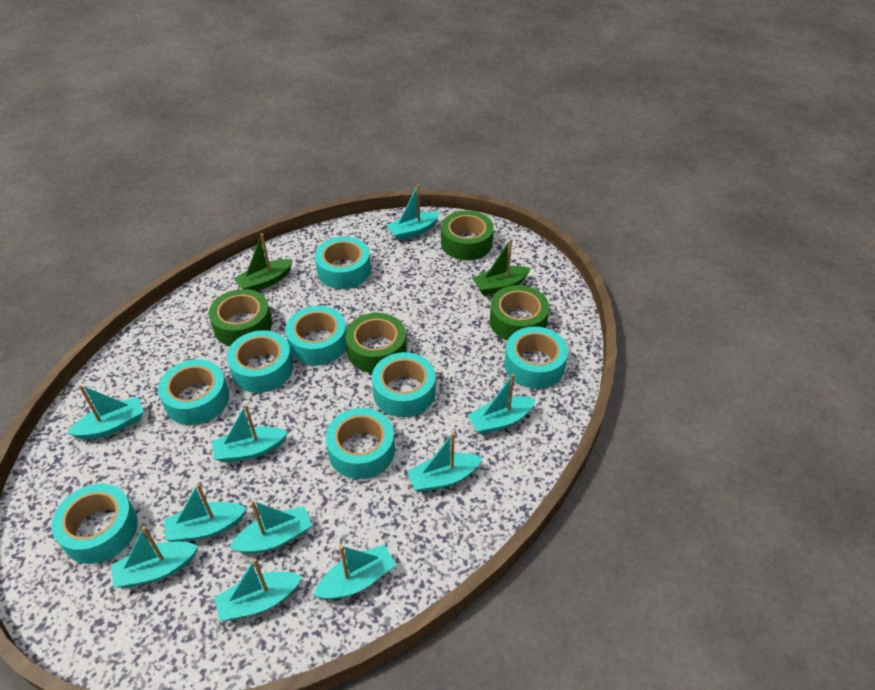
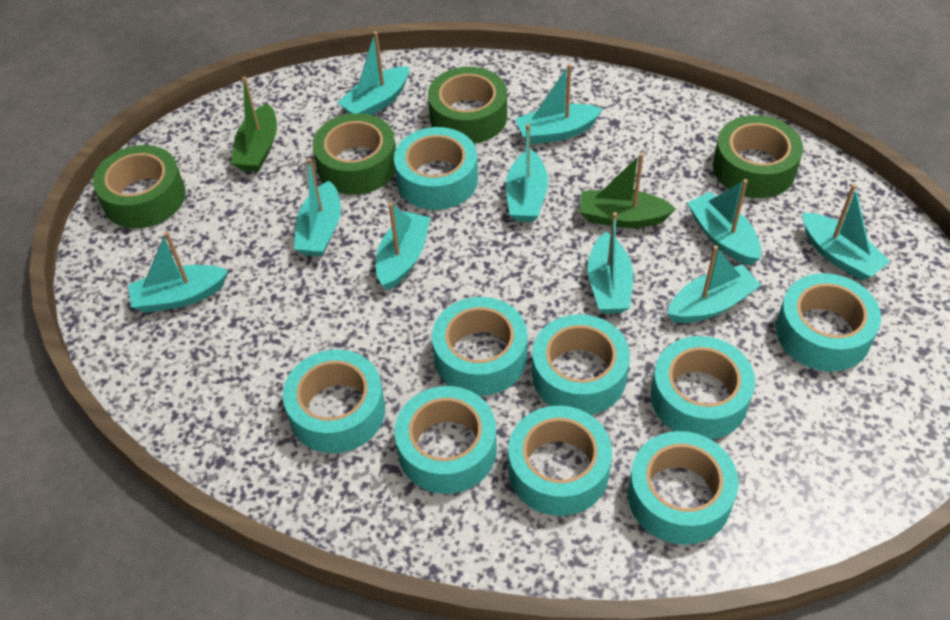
turquoise tape: [51,484,138,564] [158,359,229,425] [227,330,293,393] [285,306,347,365] [315,237,371,289] [326,408,395,479] [372,352,436,417] [505,327,568,389] = 8 -> [283,350,385,453] [394,127,478,210] [395,386,497,494] [432,297,527,396] [508,406,612,516] [532,314,630,415] [628,431,739,545] [651,336,755,440] [776,273,881,372] = 9

